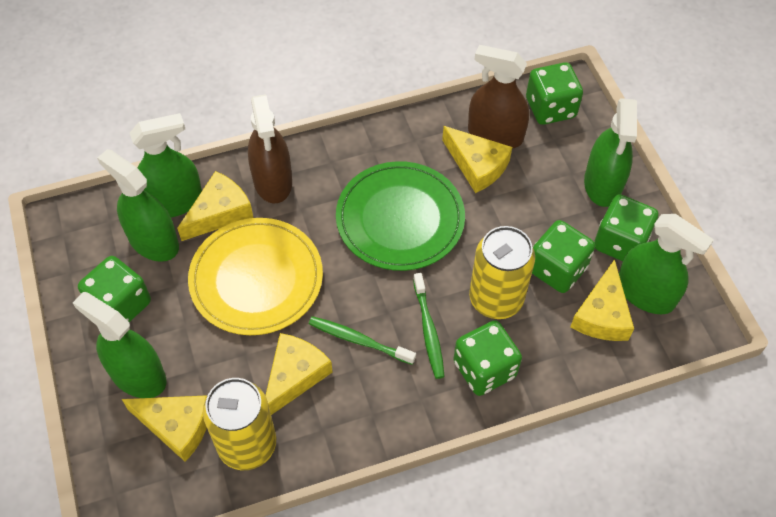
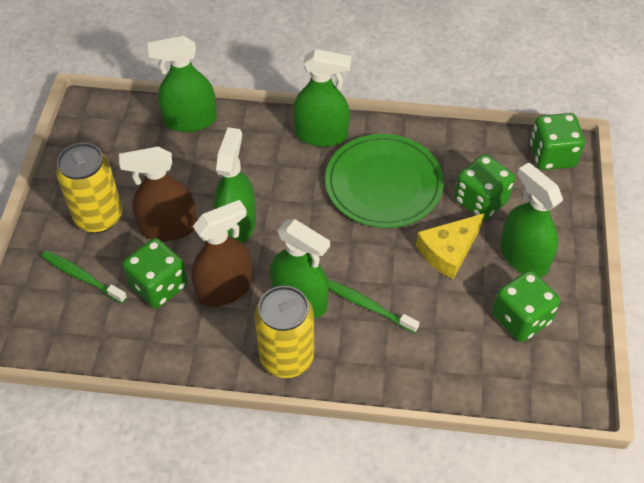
green dice: [78,256,151,322] [453,320,522,396] [526,62,583,125] [532,220,595,293] [594,194,658,261] = 5 -> [123,238,188,308] [454,154,515,220] [492,270,560,342] [530,113,585,170] = 4
yellow cheese: [122,395,207,462] [177,171,253,241] [265,333,332,415] [442,126,512,193] [570,259,634,341] = 5 -> [416,213,485,279] = 1
yellow plate: [188,218,323,335] = 1 -> none = 0

